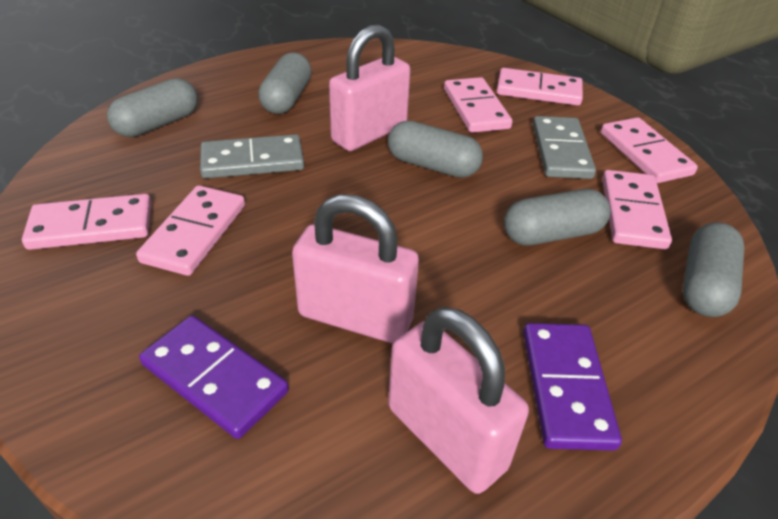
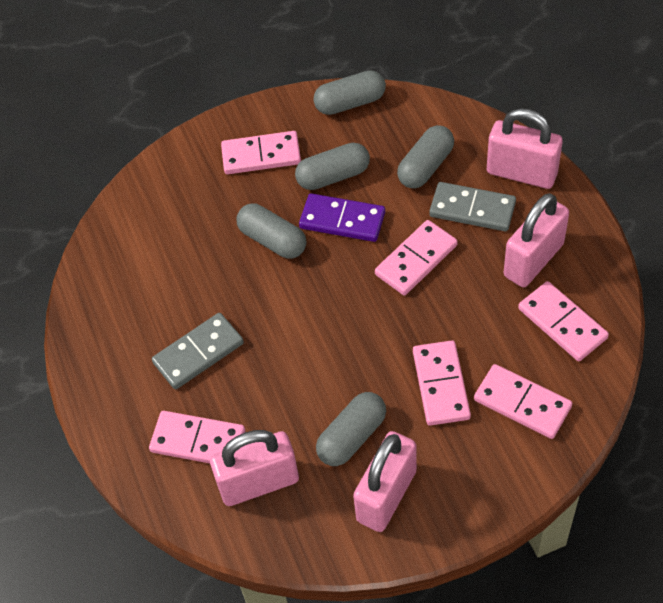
pink padlock: [292,194,419,344] [329,25,410,151] [388,307,529,494] = 3 -> [210,430,299,506] [353,431,417,532] [487,108,563,189] [504,193,569,287] = 4
purple domino: [139,315,289,439] [523,323,622,451] = 2 -> [299,193,385,242] = 1

